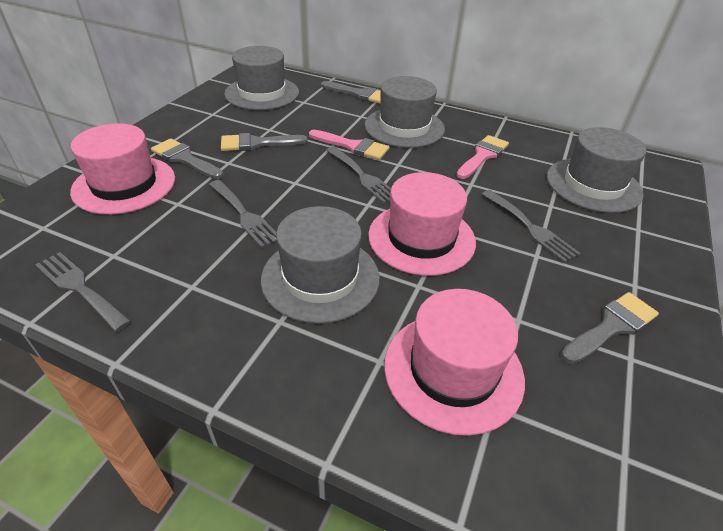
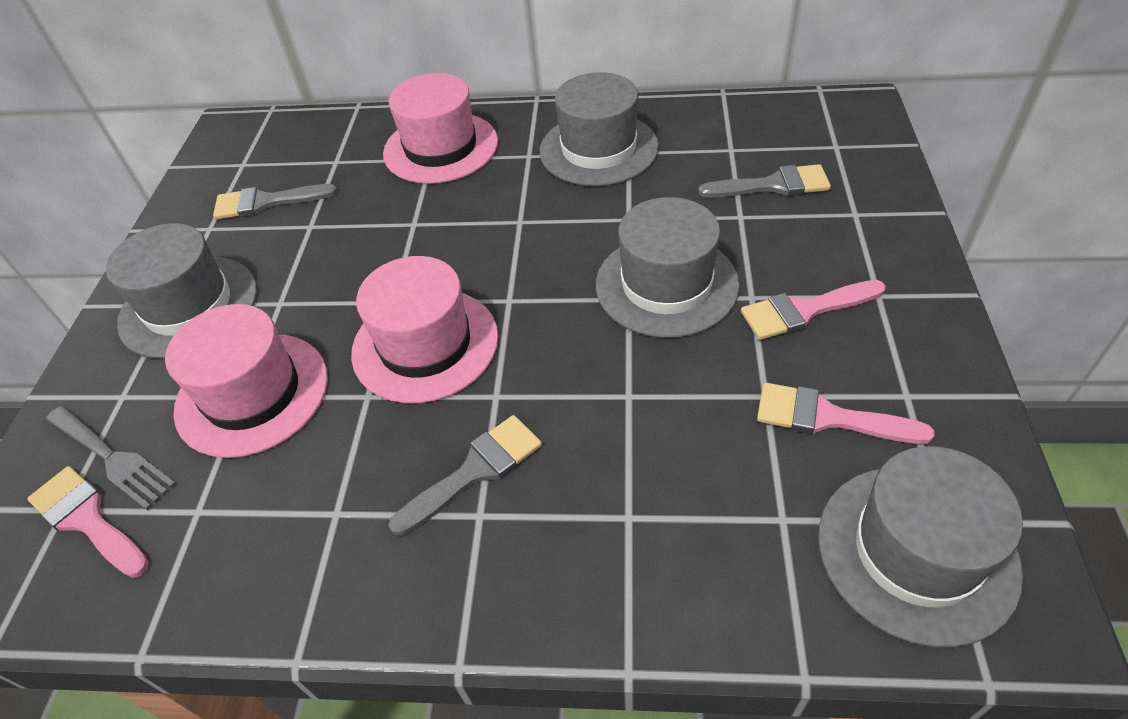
grey brush: [151,139,224,179] [221,133,308,151] [321,81,381,104] [561,292,659,364] = 4 -> [213,184,337,219] [389,415,542,536] [698,164,831,198] = 3
grey fork: [35,252,131,331] [209,180,276,248] [326,146,391,204] [482,190,581,263] = 4 -> [46,406,176,510] = 1
pink brush: [309,130,390,160] [456,135,509,179] = 2 -> [27,466,149,578] [741,280,886,340] [757,383,934,444] = 3

